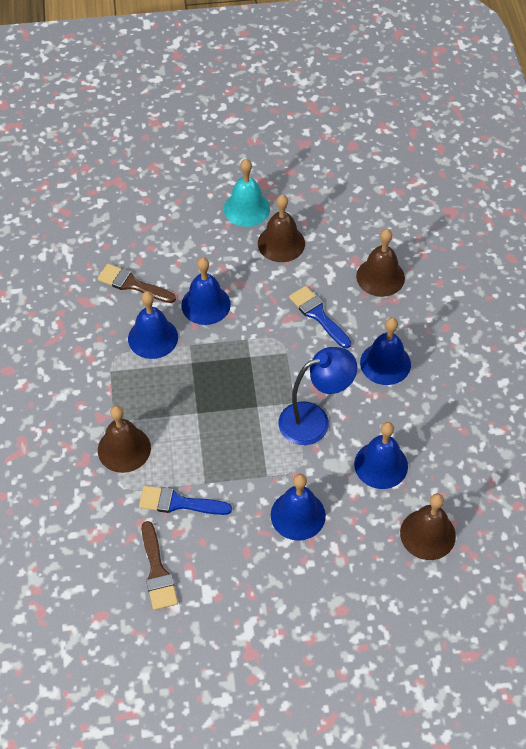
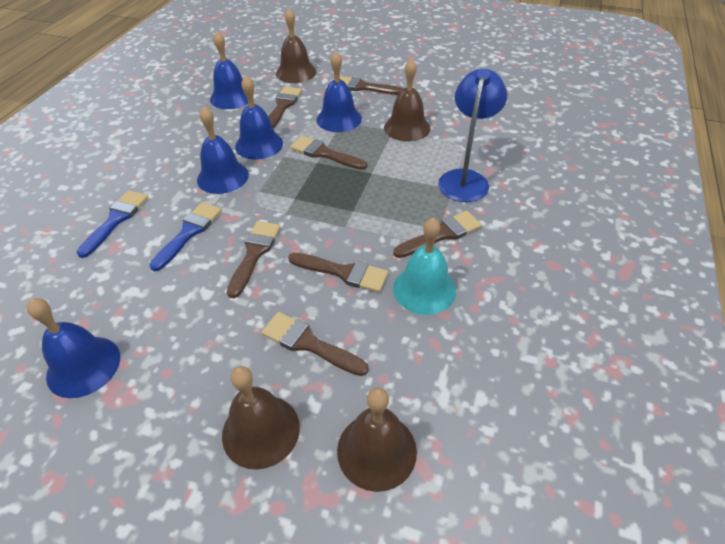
brown brush: [98,264,176,303] [142,521,178,610] = 2 -> [227,221,280,298] [261,312,369,376] [268,87,302,128] [288,253,388,292] [290,136,367,170] [340,76,404,95] [393,211,482,258] = 7

